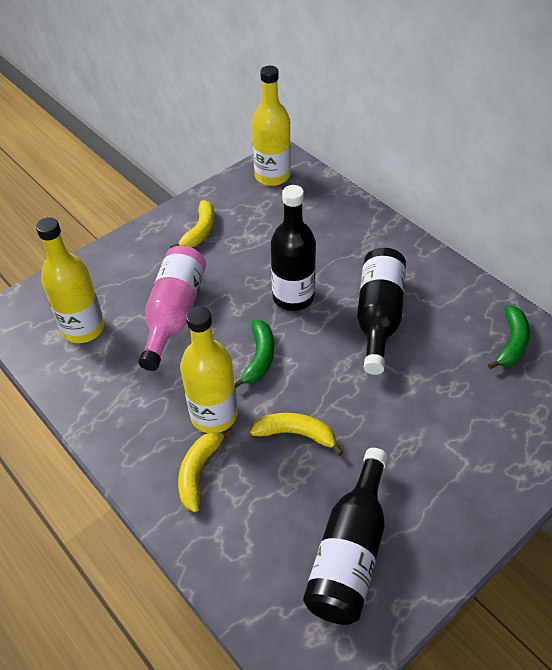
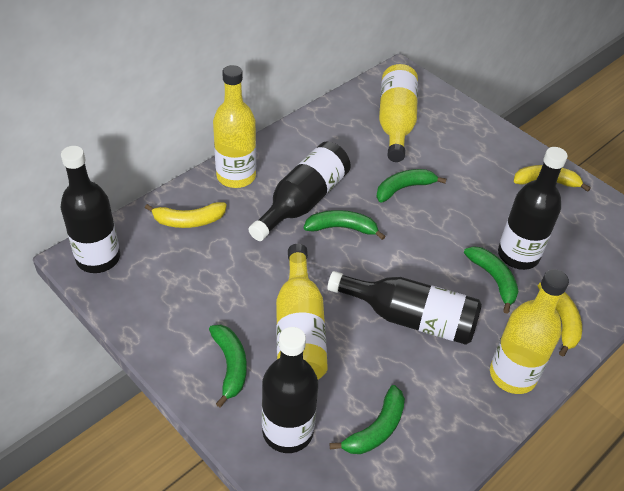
black bottle: [271,185,316,311] [303,448,388,625] [357,248,406,375] = 3 -> [61,146,120,273] [249,142,351,241] [262,327,318,453] [327,271,482,345] [498,147,568,270] = 5
green banana: [235,320,274,388] [488,305,530,369] = 2 -> [209,325,247,407] [304,210,385,240] [330,385,405,454] [376,169,446,203] [464,246,518,313] = 5
pink bottle: [139,246,206,371] = 1 -> none = 0
yellow bottle: [36,218,104,343] [180,306,237,433] [252,66,291,186] = 3 -> [213,65,256,188] [276,244,328,380] [379,64,418,162] [490,269,569,394] = 4

